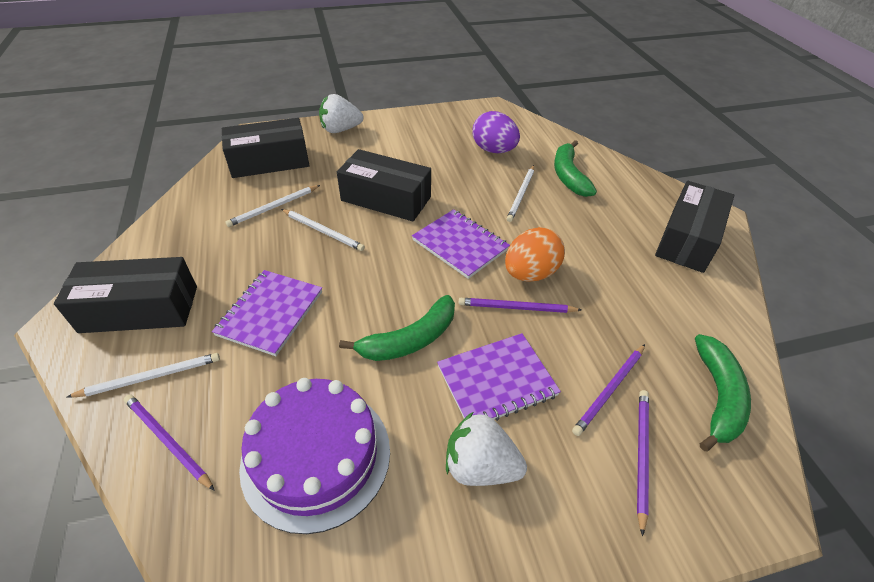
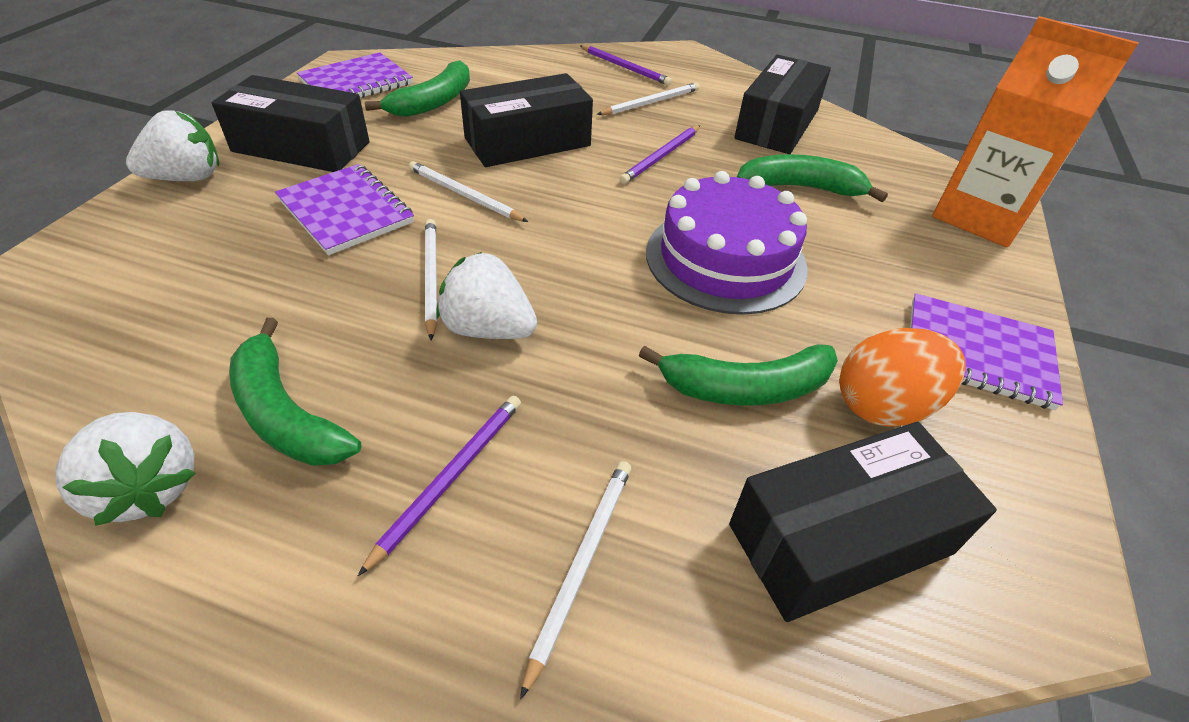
green banana: [339,295,455,361] [554,140,597,197] [695,334,751,451] = 3 -> [229,318,361,466] [365,60,470,117] [639,344,838,406] [737,154,888,202] = 4
orange carton: none = 0 -> [932,16,1139,247] = 1
purple egg: [472,111,520,153] = 1 -> none = 0
purple pencil: [124,394,215,491] [459,298,582,313] [572,344,645,436] [637,390,649,536] = 4 -> [358,396,521,576] [580,45,672,86] [620,125,700,184] = 3
white strawberry: [319,94,363,133] [446,412,527,486] = 2 -> [56,412,196,526] [126,110,219,181] [436,252,537,339] = 3

